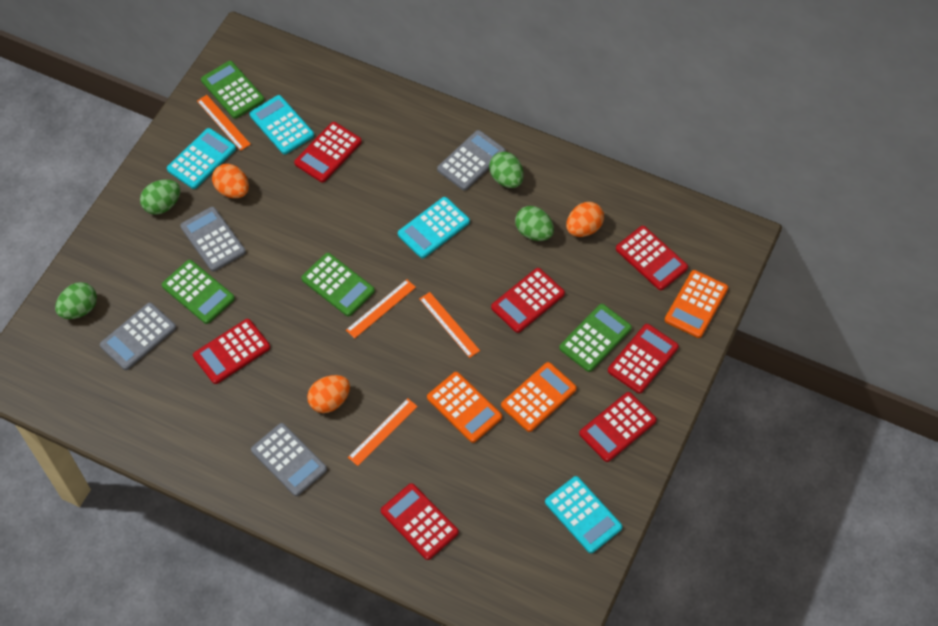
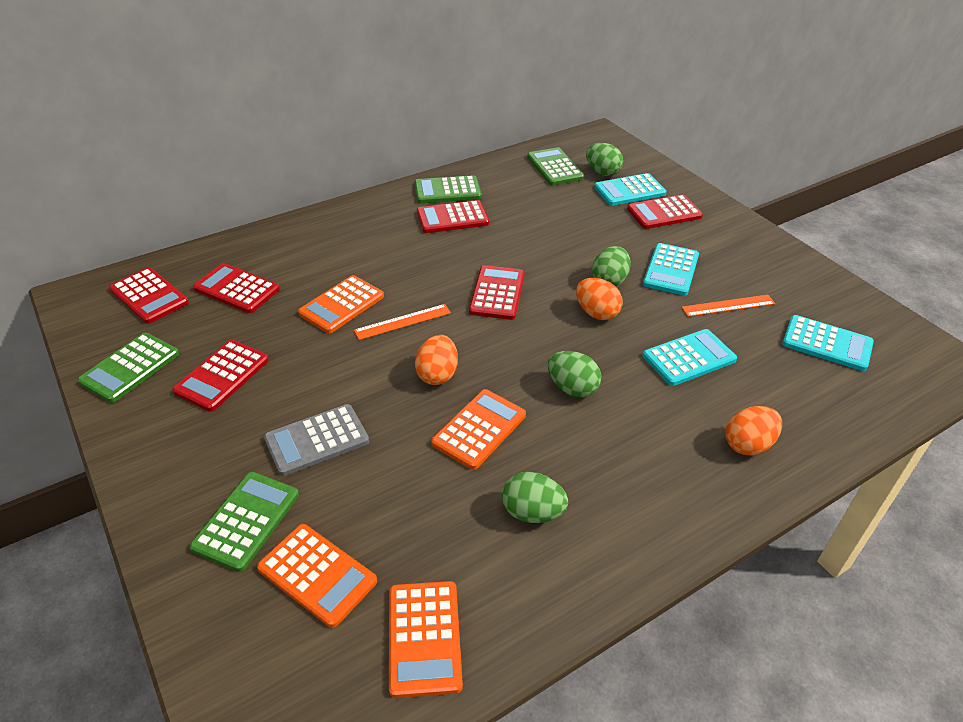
grey calculator: [100,303,176,370] [180,207,246,272] [251,423,327,496] [437,130,505,191] = 4 -> [264,404,369,476] = 1
orange calculator: [427,372,502,443] [501,362,577,432] [665,270,728,338] = 3 -> [257,524,377,628] [298,275,384,334] [389,581,463,698] [431,389,526,470] = 4
orange ruler: [197,95,251,151] [346,279,416,339] [348,398,418,466] [420,292,480,358] = 4 -> [354,304,451,340] [682,295,775,317] = 2
red calculator: [193,319,270,384] [294,122,362,183] [381,483,459,560] [491,268,565,333] [579,392,657,462] [608,324,679,394] [616,226,688,290] = 7 -> [109,267,189,324] [172,340,269,412] [193,263,280,313] [417,200,489,233] [469,265,525,320] [627,195,703,229] = 6

